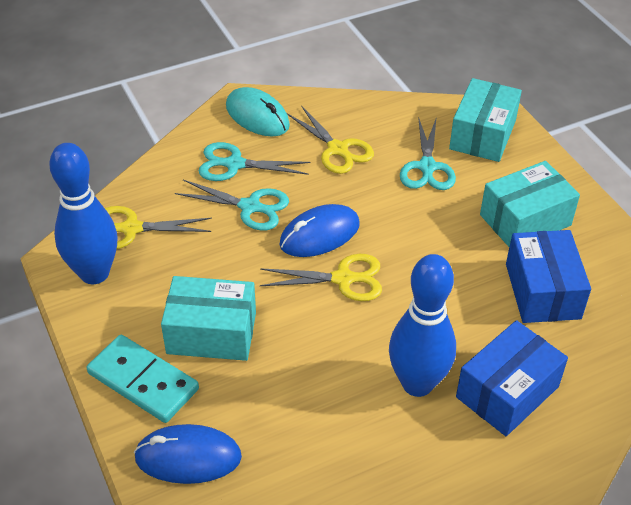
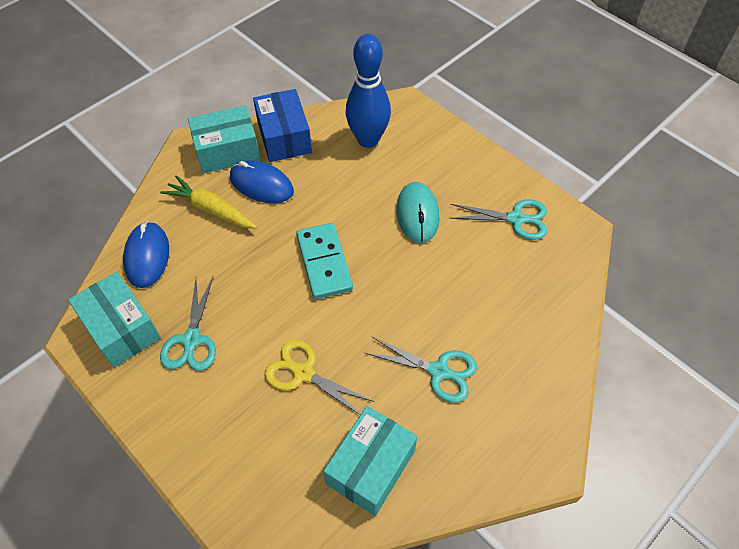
blue bowling pin: [49,143,118,284] [389,254,456,397] = 2 -> [345,34,391,148] = 1
blue box: [456,320,568,436] [506,230,591,323] = 2 -> [253,89,312,162] = 1
yellow carrot: none = 0 -> [160,175,257,229] = 1
yellow scissors: [105,206,212,249] [260,254,382,301] [287,105,374,174] = 3 -> [265,339,374,415] = 1

